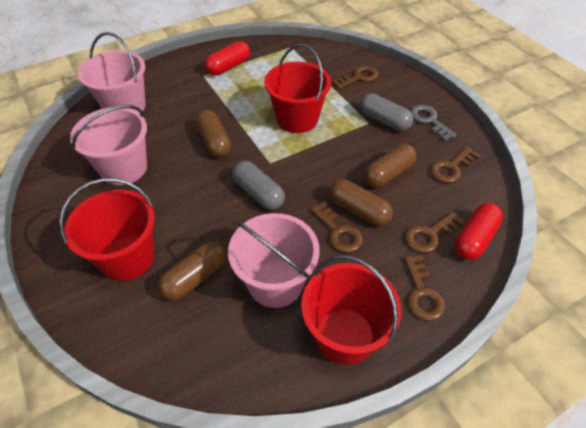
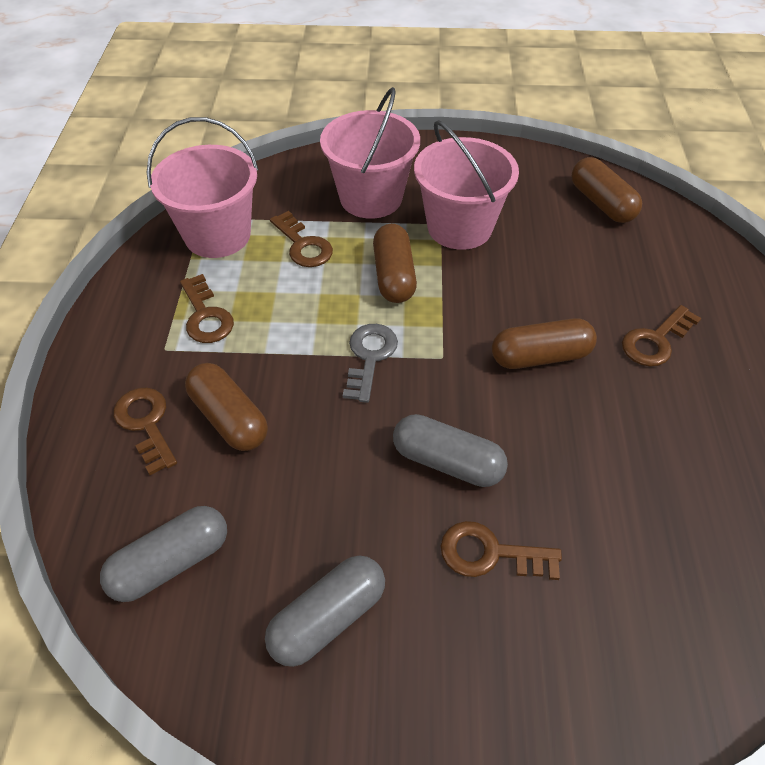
grey capsule: [232,161,285,210] [359,93,413,131] = 2 -> [100,506,227,602] [265,556,385,667] [393,414,508,487] = 3
red bucket: [60,178,155,281] [264,44,331,133] [301,255,401,365] = 3 -> none = 0
red capsule: [205,41,250,75] [454,203,503,260] = 2 -> none = 0

